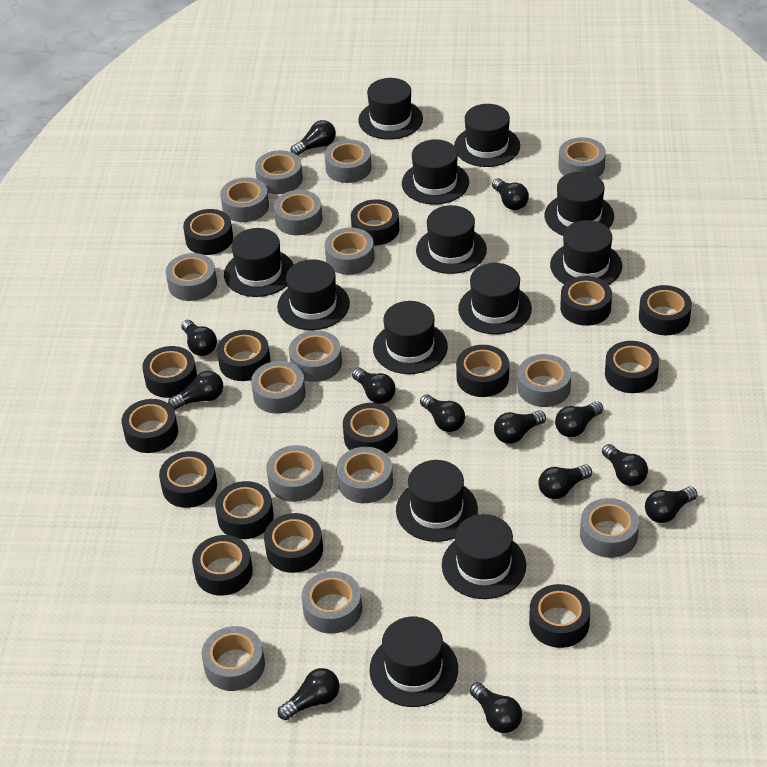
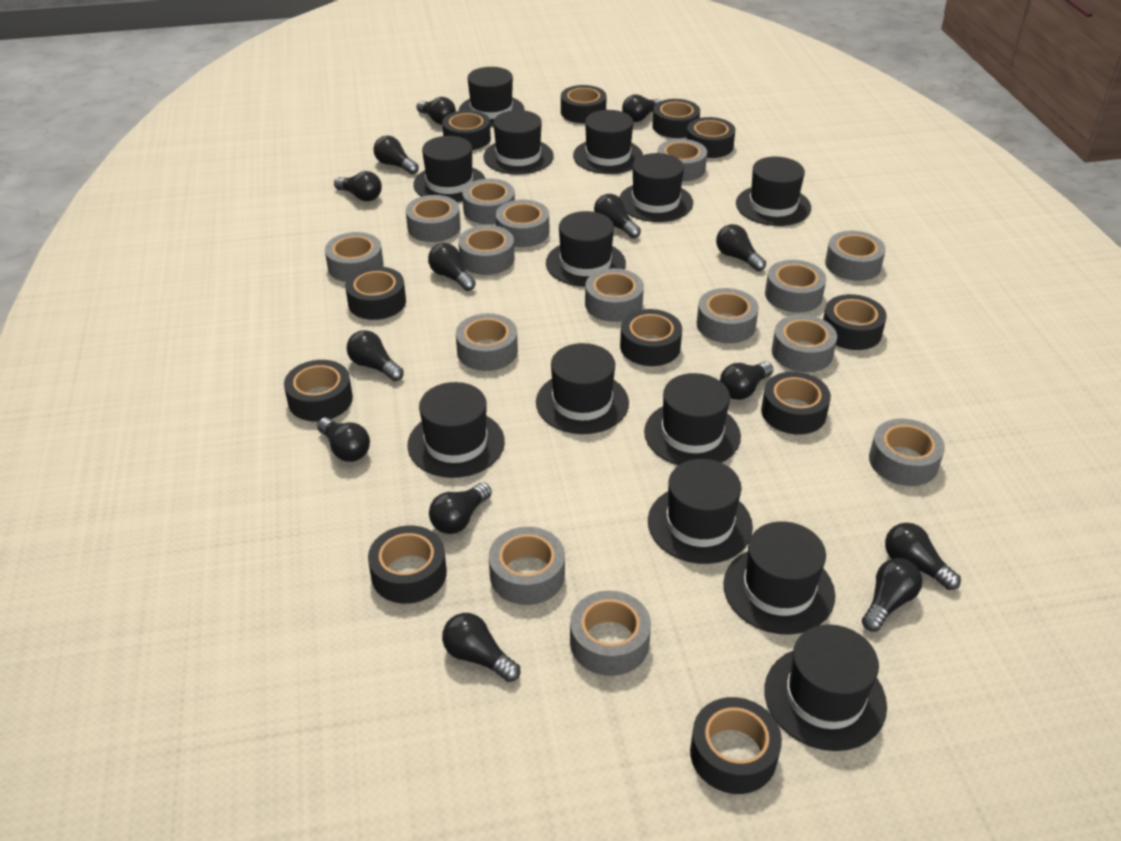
black light bulb: [168,371,223,410] [181,320,217,356] [278,668,340,720] [291,120,336,156] [352,368,396,404] [420,394,465,432] [469,682,522,733] [492,178,529,210] [494,411,546,444] [539,464,592,499] [555,401,603,437] [602,444,648,486] [645,487,698,523] = 13 -> [317,417,370,462] [334,171,382,201] [347,330,404,381] [373,136,419,174] [416,97,456,124] [428,243,476,291] [429,482,492,534] [442,613,520,682] [594,194,641,238] [622,94,661,122] [716,224,766,271] [720,361,773,400] [862,558,922,632] [885,523,961,590] = 14
black tape: [122,399,178,453] [142,346,197,398] [159,451,217,508] [183,209,233,255] [192,535,253,595] [215,481,274,539] [217,330,270,381] [264,513,323,573] [343,403,398,453] [351,199,399,245] [456,345,509,397] [529,584,590,648] [560,276,612,326] [605,341,659,393] [639,285,692,335] = 15 -> [284,360,353,421] [345,266,406,320] [368,526,447,604] [442,110,491,150] [561,85,607,123] [620,309,682,366] [652,99,700,138] [686,117,735,158] [690,697,782,794] [761,372,831,435] [823,294,887,350] = 11

